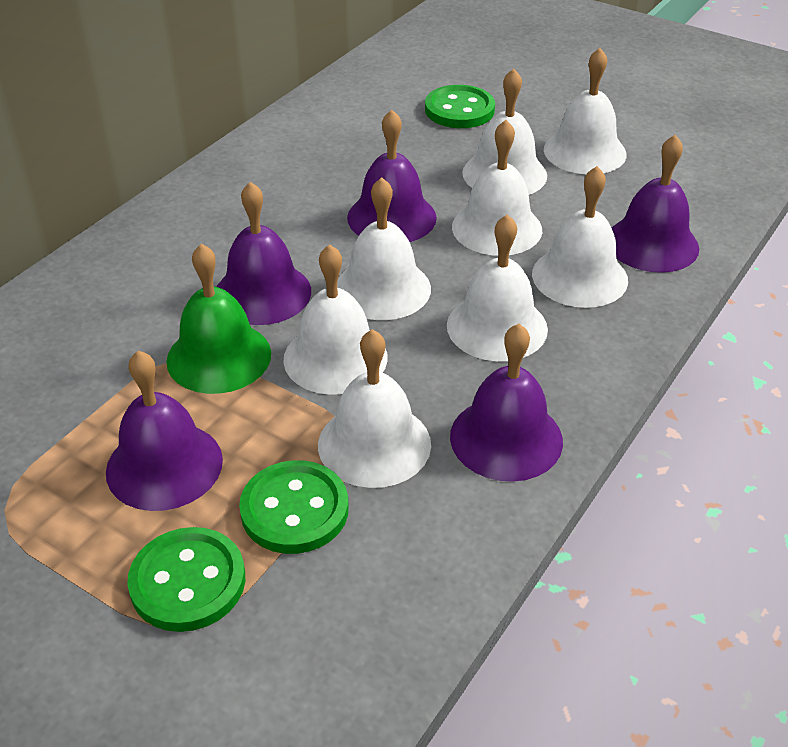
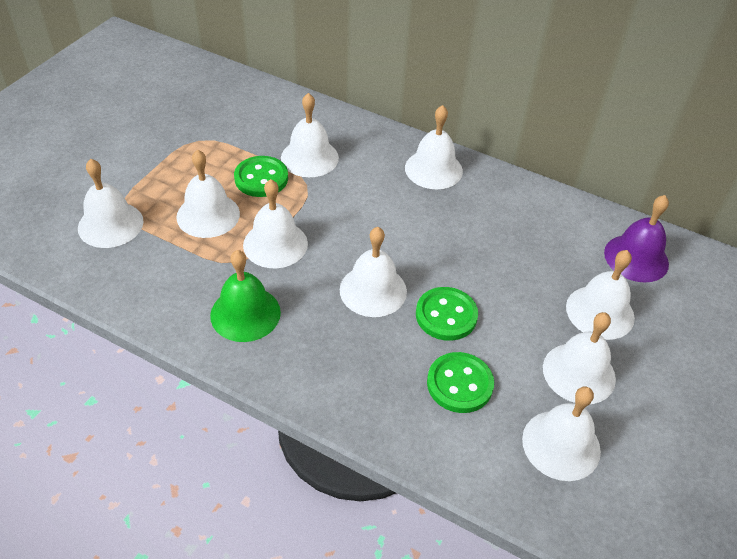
purple bell: [106,350,223,511] [217,182,311,325] [347,110,437,242] [450,324,563,482] [611,135,699,273] = 5 -> [604,195,669,283] = 1
white bell: [283,244,388,395] [318,329,431,488] [337,177,431,320] [447,214,548,361] [452,120,542,256] [462,69,547,195] [532,166,628,308] [544,48,627,174] = 8 -> [78,159,144,248] [176,150,240,238] [243,179,308,268] [281,93,339,177] [340,227,407,317] [405,105,463,189] [522,387,601,481] [543,312,616,404] [566,250,635,340] = 9

